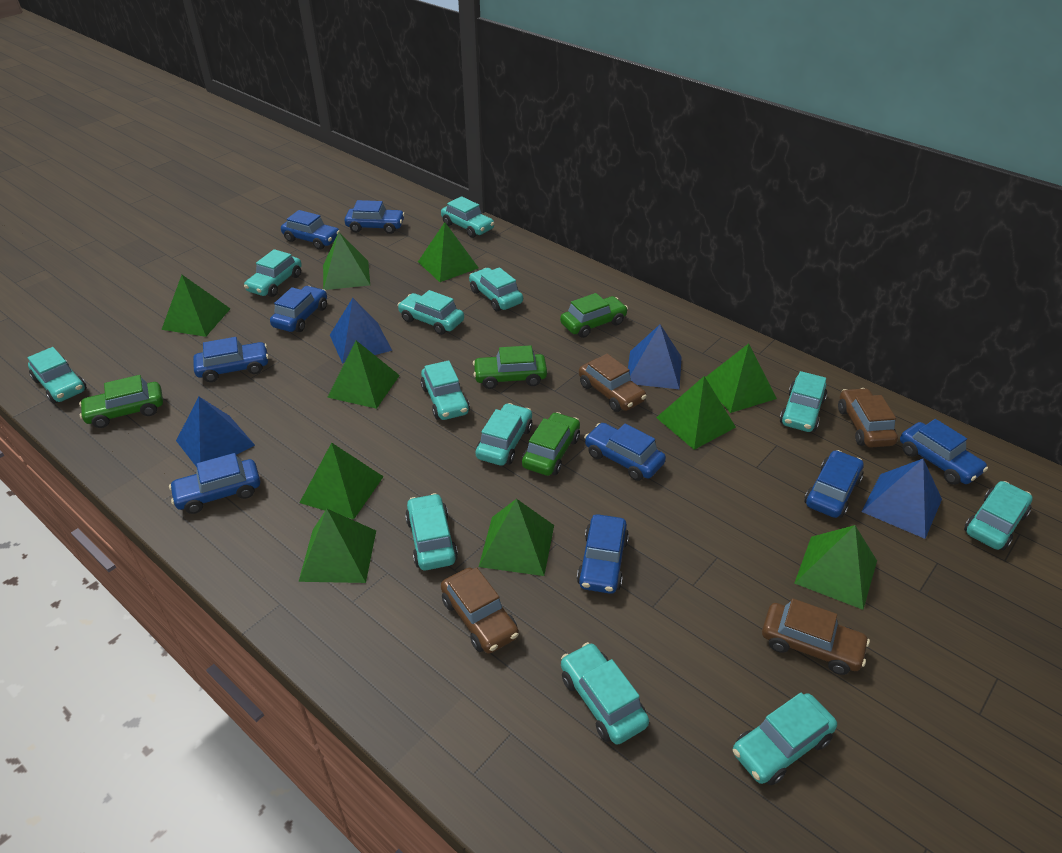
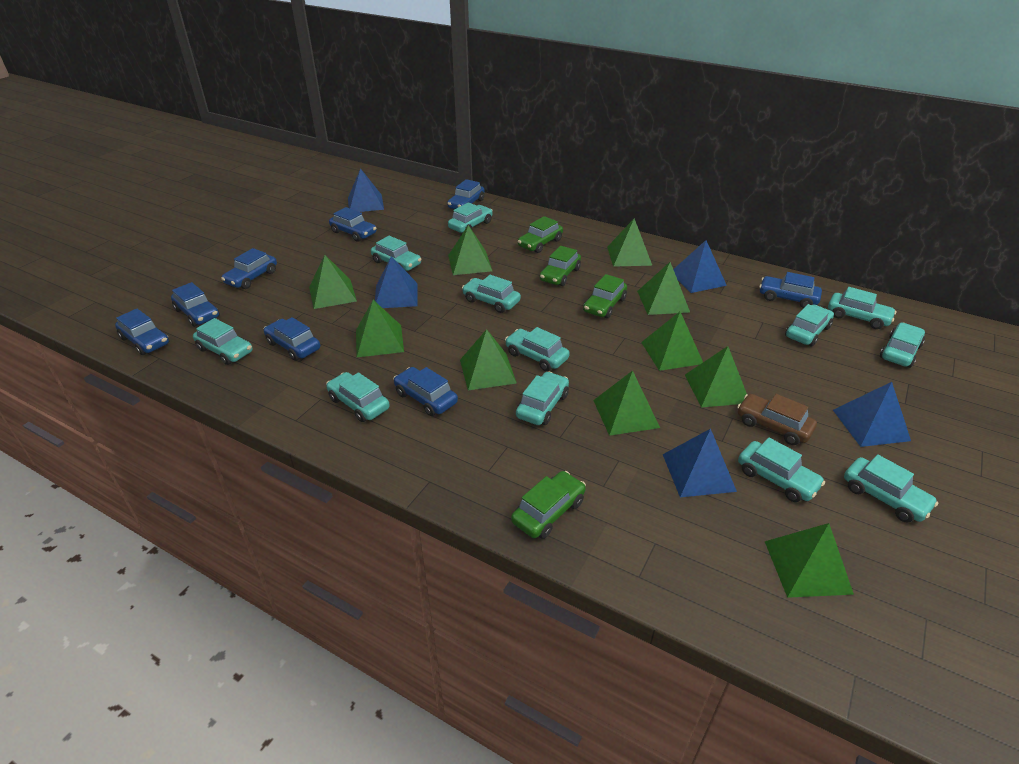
blue car: [169,453,260,514] [193,337,269,382] [270,286,327,332] [281,210,340,250] [344,200,405,234] [577,514,629,594] [584,423,666,481] [804,450,864,518] [900,419,988,485] = 9 -> [115,309,169,355] [171,282,220,327] [221,248,277,289] [263,317,320,361] [329,207,376,242] [393,367,458,416] [447,179,485,209] [759,272,822,308] = 8
blue pyramid: [176,397,255,467] [330,298,392,364] [628,325,682,389] [862,459,942,539] = 4 -> [348,168,384,212] [375,256,418,308] [663,429,737,497] [673,240,727,293] [833,382,911,447] = 5
brown car: [441,567,519,654] [579,354,647,412] [762,599,870,675] [838,388,898,448] = 4 -> [737,394,817,445] = 1

